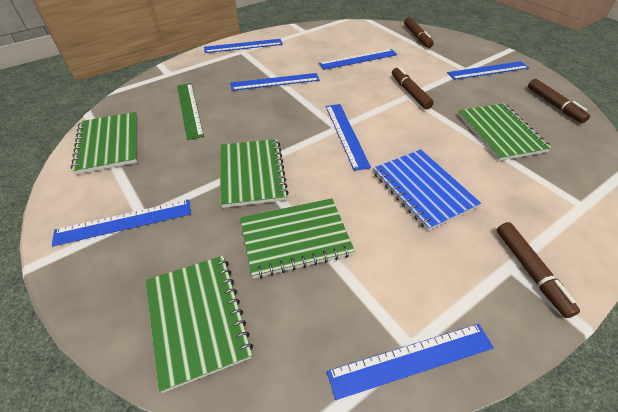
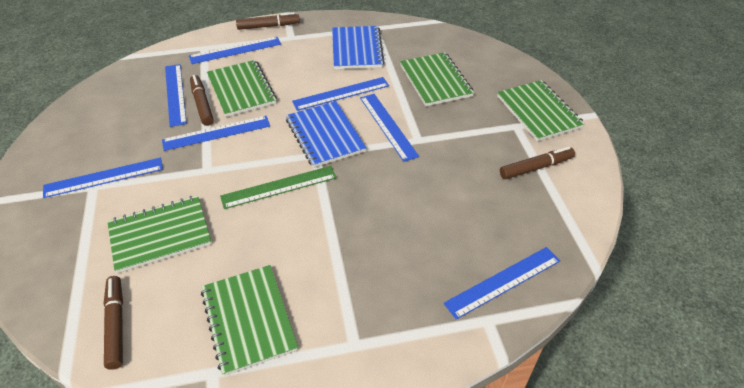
blue notebook: [373,149,481,231] = 1 -> [286,101,366,168] [332,26,384,69] = 2

